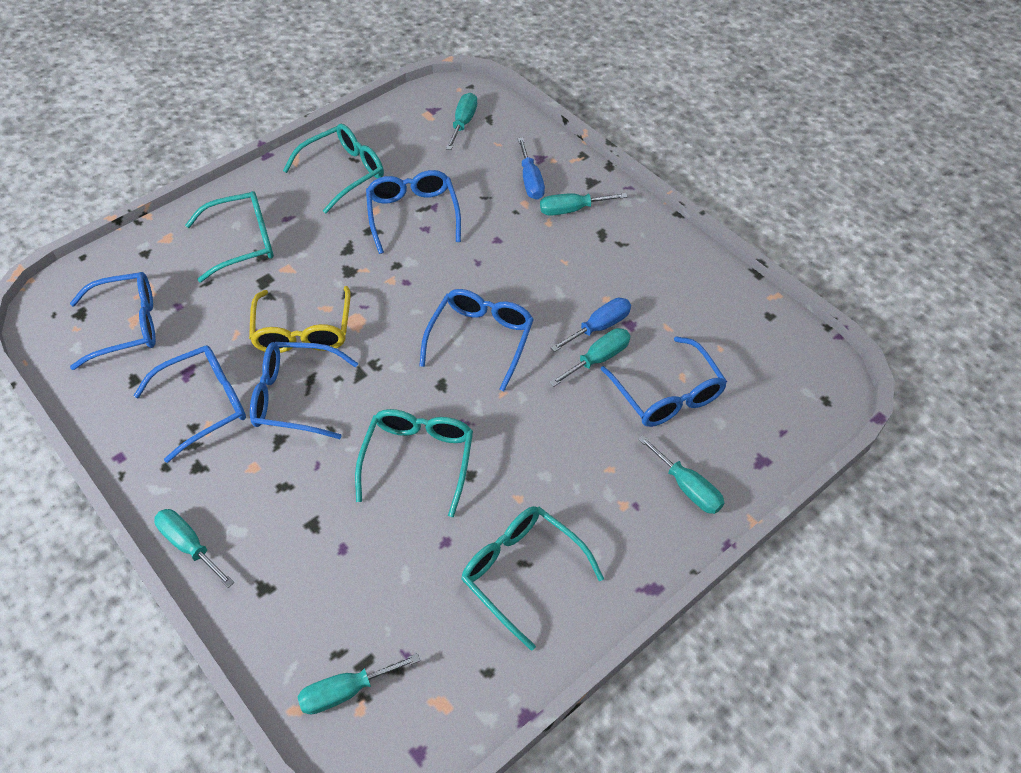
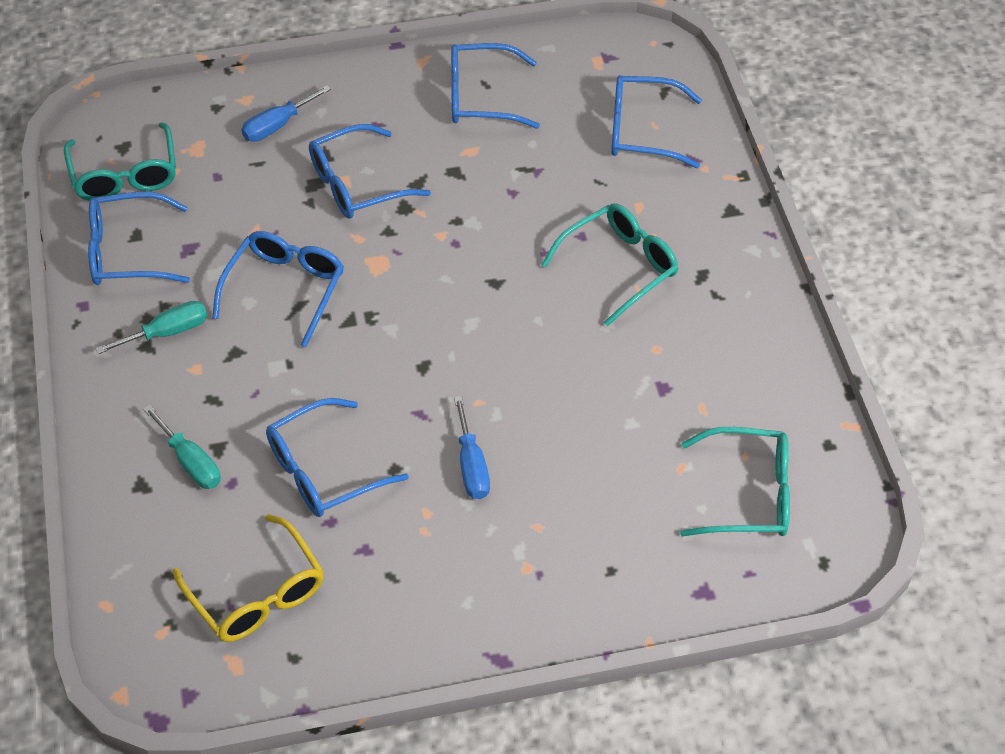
turquoise glasses: [185,191,274,283] [283,124,384,214] [355,409,473,517] [461,506,604,651] = 4 -> [64,122,176,201] [542,203,679,327] [680,427,790,537] = 3
turquoise screwdriver: [154,509,235,588] [297,653,420,714] [446,93,477,150] [540,193,628,216] [549,328,630,387] [638,435,724,514] = 6 -> [95,301,207,354] [143,405,221,489] = 2

